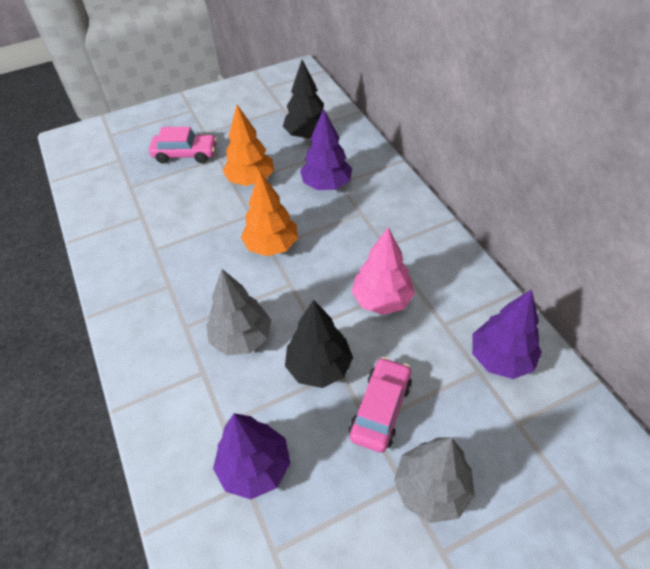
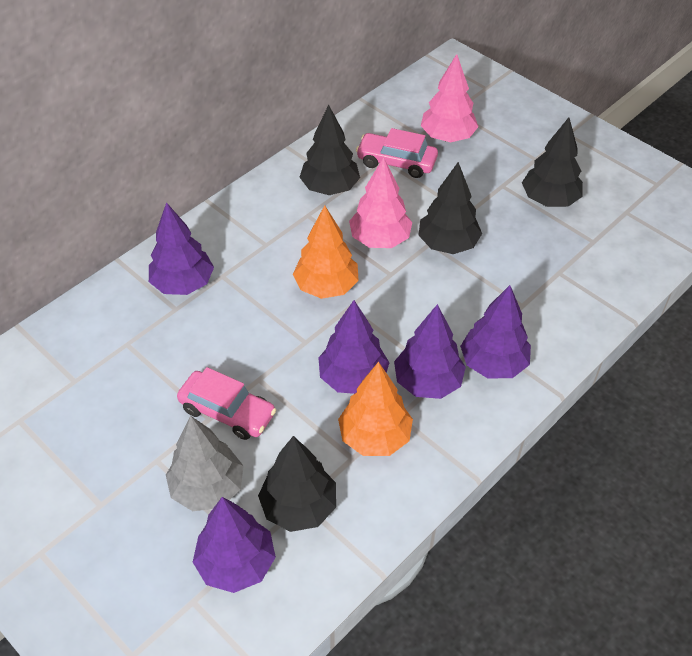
black tree: [283,60,324,139] [285,300,353,388] = 2 -> [258,436,336,532] [299,105,360,195] [418,162,482,254] [522,118,583,207] = 4
grey tree: [206,269,271,355] [394,437,475,523] = 2 -> [166,416,244,511] = 1
pink tree: [352,227,415,315] = 1 -> [349,157,413,248] [421,54,478,142] = 2
purple tree: [213,413,290,499] [300,109,352,190] [472,289,542,379] = 3 -> [149,202,214,295] [193,497,276,593] [318,300,389,394] [394,304,466,399] [460,285,531,378] = 5

